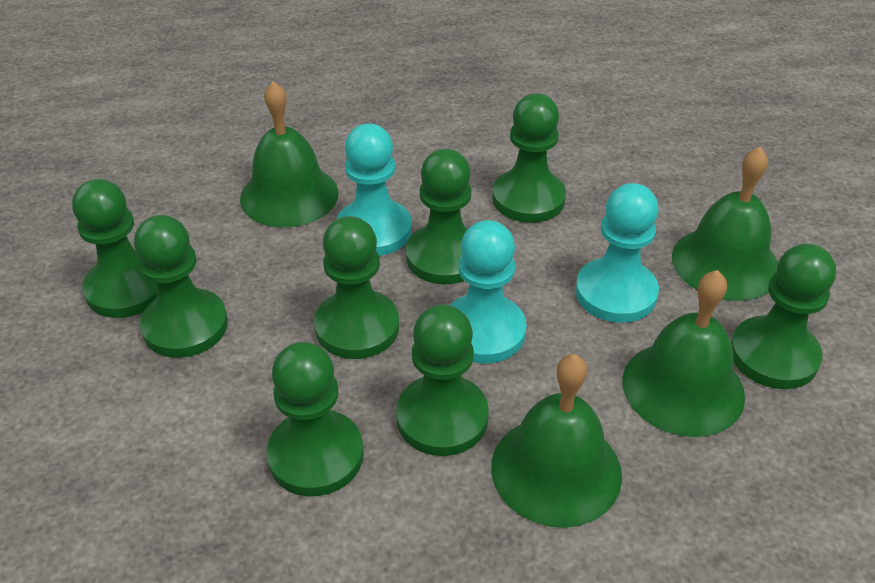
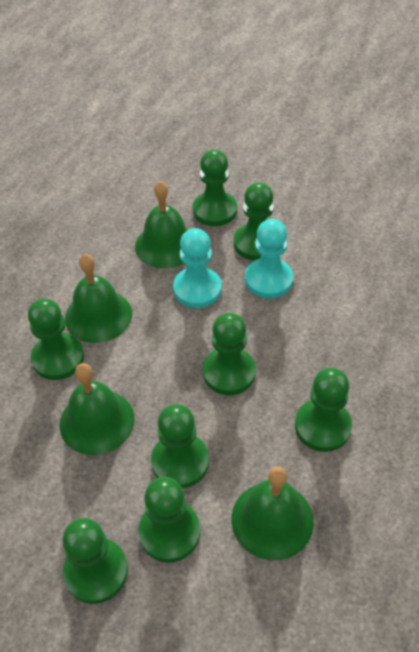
turquoise pawn: [336,124,412,256] [450,220,527,363] [575,183,659,323] = 3 -> [173,228,222,308] [245,219,293,298] = 2

